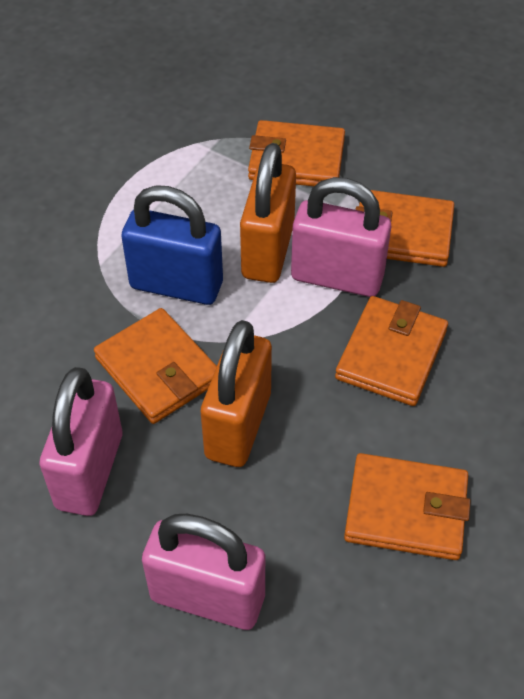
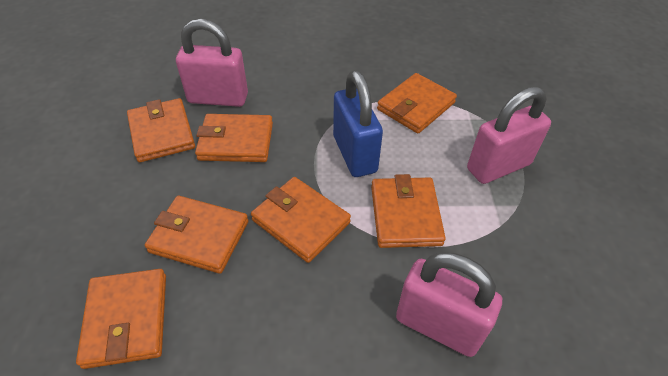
orange padlock: [201,320,272,467] [240,143,296,283] = 2 -> none = 0
orange wallet: [94,308,217,424] [248,120,345,186] [335,296,448,406] [344,453,471,560] [355,190,454,267] = 5 -> [76,269,166,369] [127,98,195,162] [145,196,248,274] [195,114,273,162] [251,177,351,263] [371,174,446,248] [377,73,457,134] = 7

